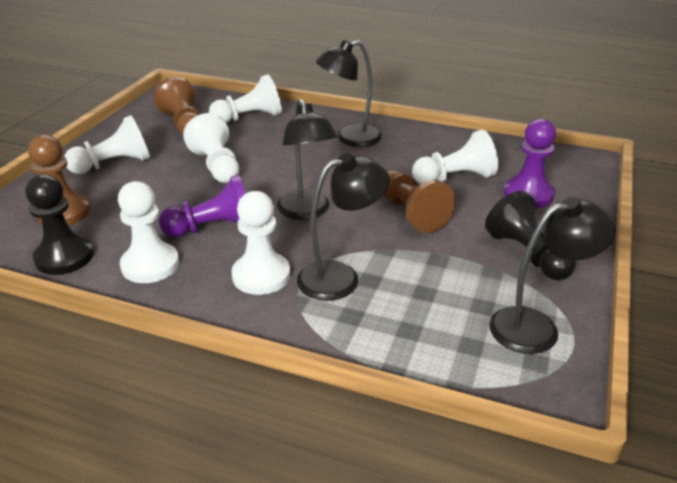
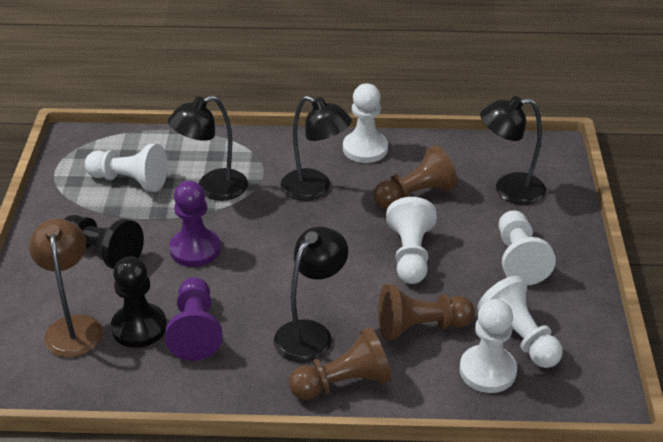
brown lamp: none = 0 -> [29,219,103,358] = 1

